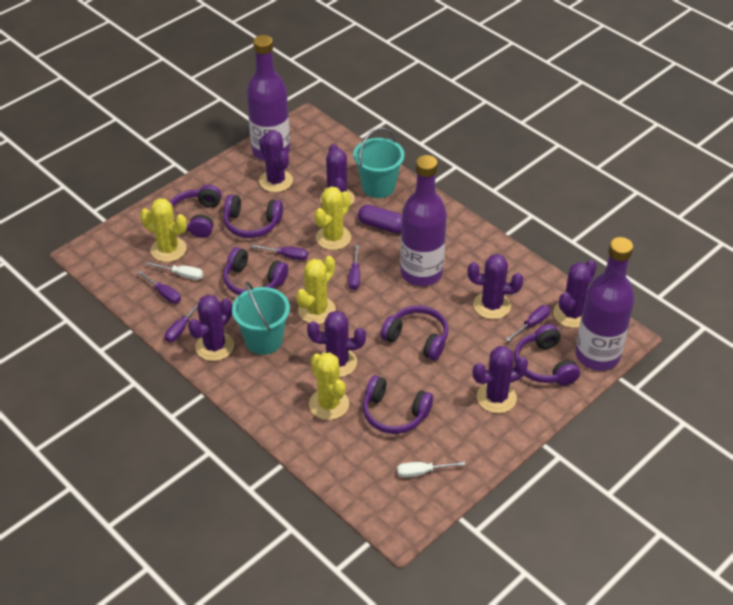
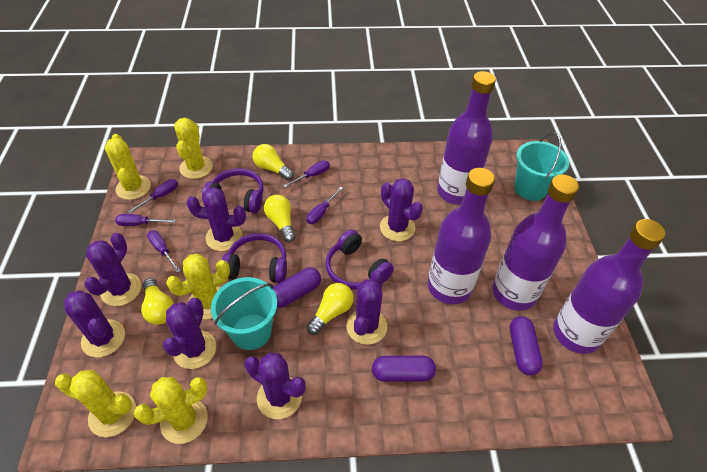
purple bottle: [247,35,290,161] [400,155,447,286] [575,237,635,370] = 3 -> [428,168,495,304] [437,71,496,205] [492,174,579,311] [553,219,665,354] = 4
purple capsule: [358,205,402,233] = 1 -> [273,268,321,308] [372,356,436,382] [510,316,543,375] = 3
purple headphones: [170,185,222,238] [223,194,283,238] [223,247,288,295] [363,375,433,434] [381,305,448,360] [514,324,580,386] = 6 -> [202,168,264,213] [222,233,287,283] [326,230,394,289] = 3
white screwdriver: [146,262,203,280] [397,461,465,478] = 2 -> none = 0
yellow cactus: [140,198,187,262] [296,256,336,324] [309,352,349,420] [314,187,351,250] = 4 -> [55,370,136,437] [105,134,151,200] [134,377,208,444] [166,254,230,320] [174,118,213,179] = 5
yellow light bulb: none = 0 -> [141,278,174,325] [252,144,294,180] [264,195,296,242] [306,283,354,335] = 4

